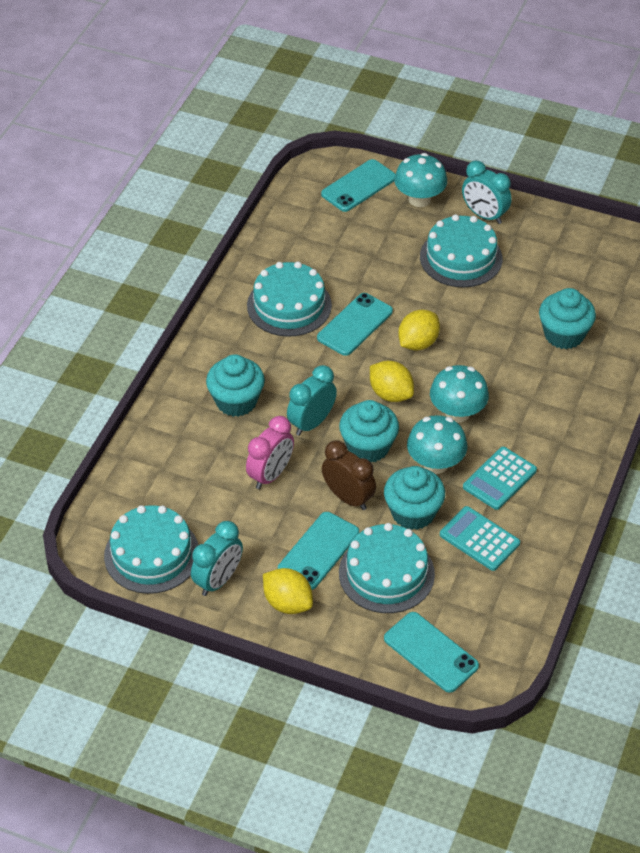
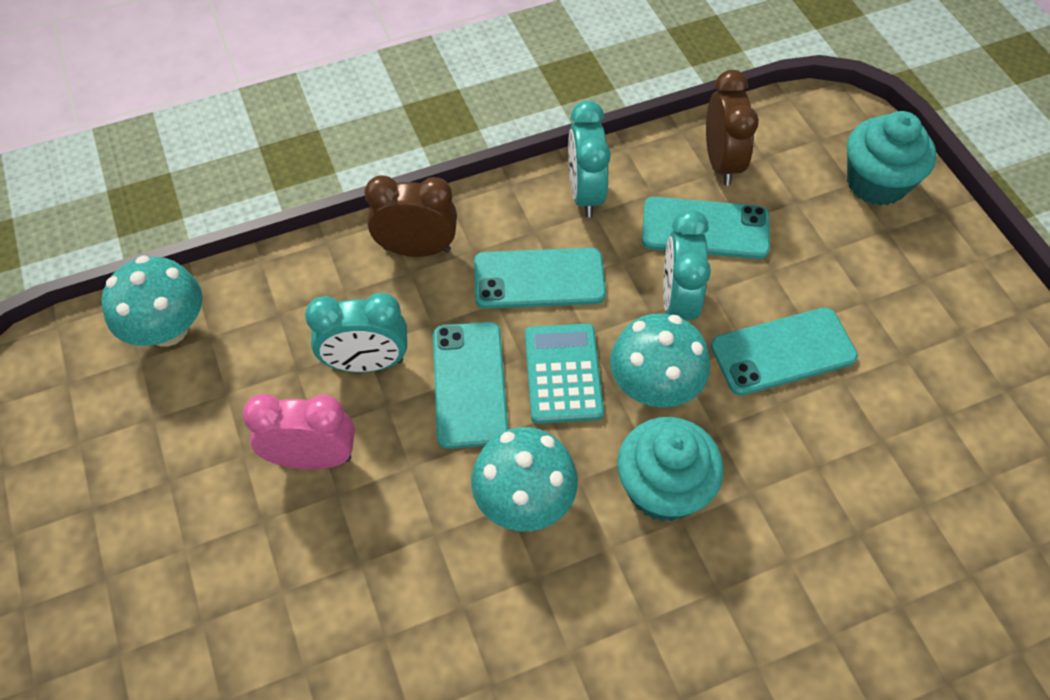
brown clock: [322,441,376,510] = 1 -> [364,176,457,257] [706,70,759,185] = 2
turquoise cake: [104,505,198,594] [247,262,332,337] [339,523,435,613] [420,214,502,287] = 4 -> none = 0
turquoise calculator: [440,506,520,571] [463,447,537,510] = 2 -> [525,324,604,424] = 1
turquoise cupcake: [206,354,265,417] [339,400,399,462] [384,466,445,530] [539,288,596,349] = 4 -> [617,417,724,522] [847,111,936,206] = 2
yellow lemon: [263,568,313,614] [370,361,414,402] [398,310,440,351] = 3 -> none = 0

